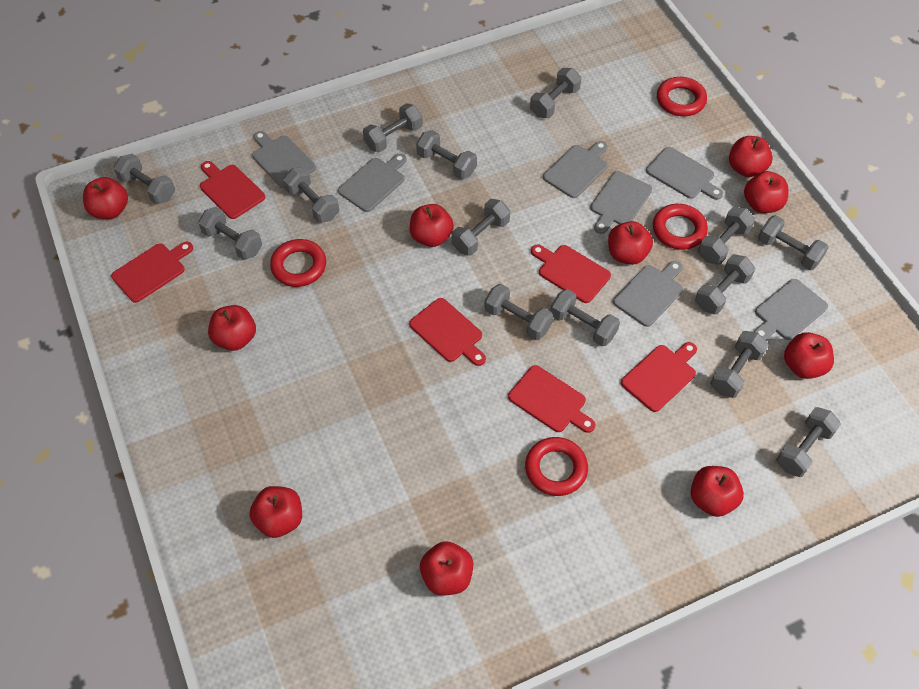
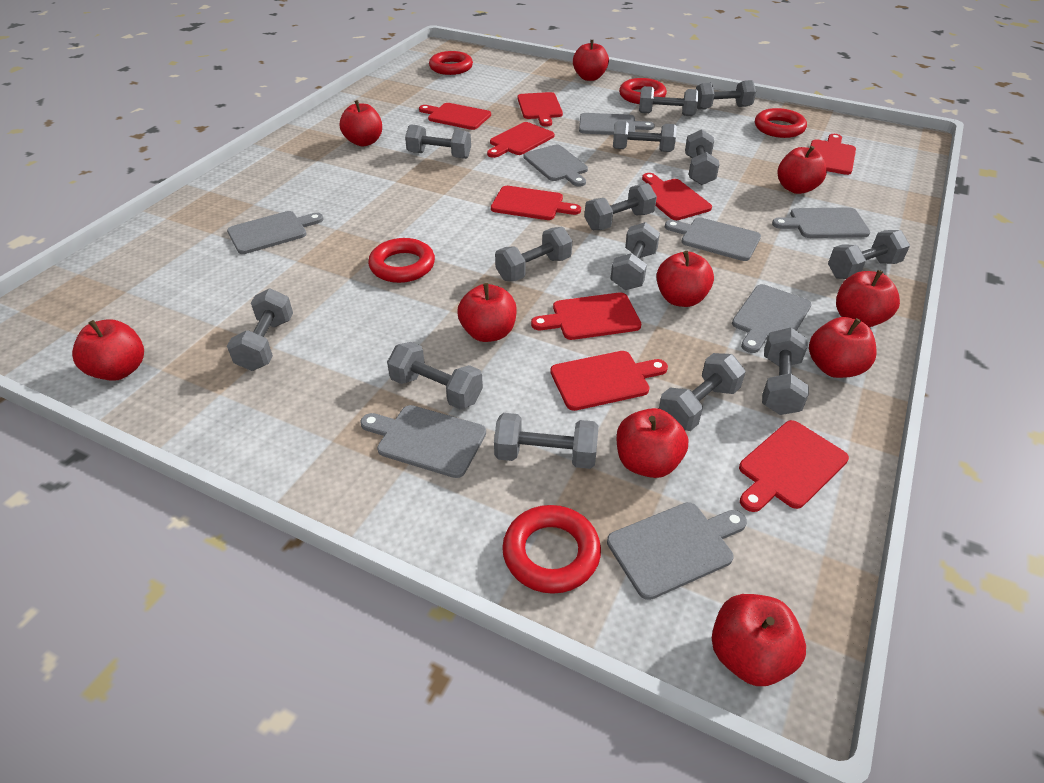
grey cutting board: [252,131,316,188] [338,153,407,212] [543,141,608,198] [590,171,652,234] [613,261,683,327] [646,147,723,200] [754,279,828,340] = 7 -> [227,211,324,254] [360,405,486,478] [524,145,588,187] [579,113,655,135] [607,502,747,600] [665,217,761,261] [732,284,811,353] [772,207,870,238] = 8
red cutting board: [111,242,193,303] [200,161,265,219] [409,298,486,366] [508,365,595,433] [531,245,611,303] [621,342,697,412] = 6 -> [419,103,491,130] [487,122,554,158] [491,186,581,220] [518,92,563,127] [531,292,641,340] [550,351,668,411] [642,173,712,220] [739,420,849,512] [810,134,856,175] = 9
red ring: [270,239,326,287] [525,437,588,496] [653,204,708,250] [657,77,707,116] = 4 -> [368,238,435,283] [429,51,473,75] [502,505,601,594] [619,78,667,104] [755,108,807,138] = 5

